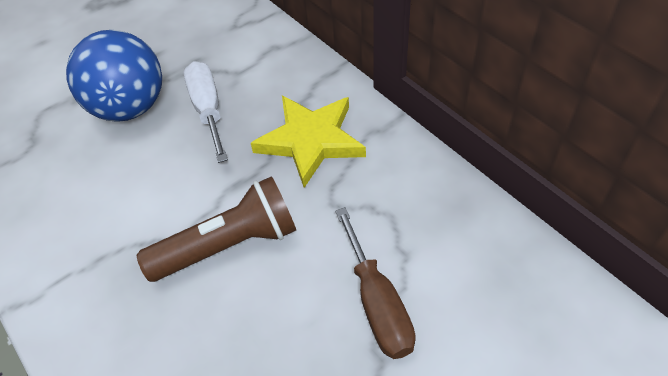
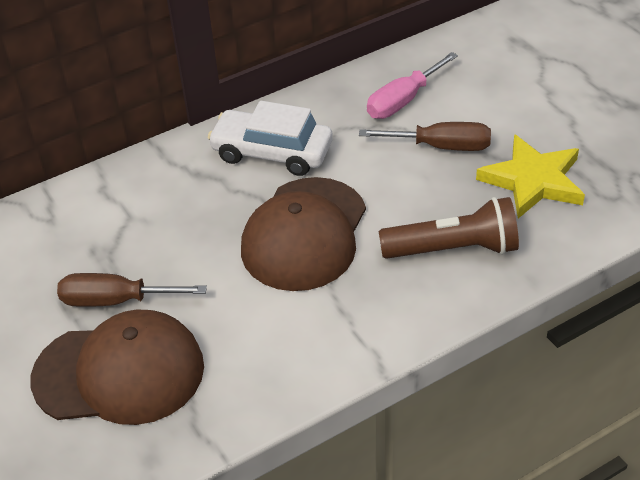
blue ball: [66,30,162,122] = 1 -> none = 0
brown cap: none = 0 -> [31,309,204,425] [241,177,366,291] = 2
brown screwdriver: [335,207,416,359] = 1 -> [57,273,207,307] [359,122,491,151] = 2
pink screwdriver: none = 0 -> [367,52,458,119] = 1
white car: none = 0 -> [208,101,333,176] = 1
white screwdriver: [184,61,228,163] = 1 -> none = 0

